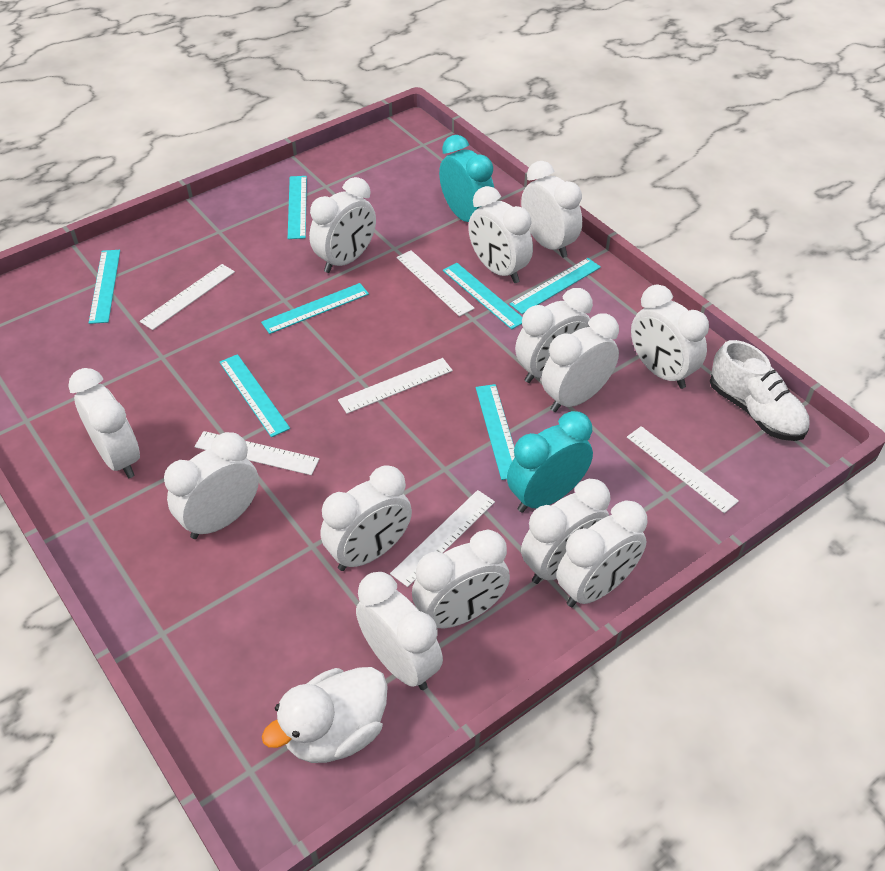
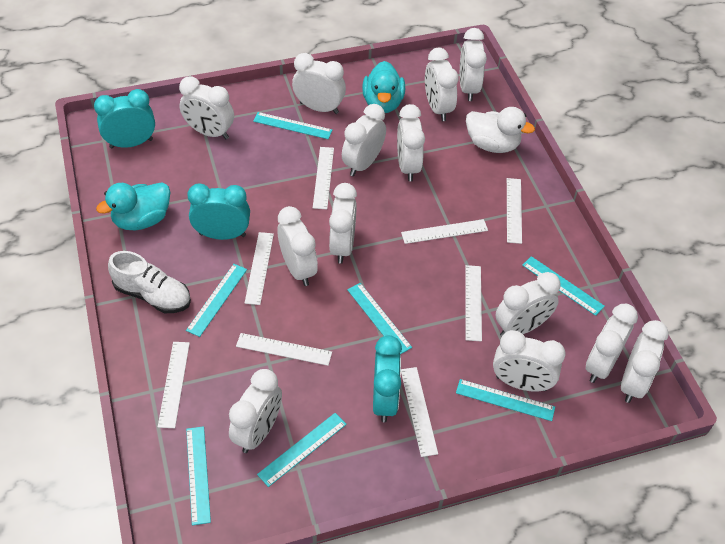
turquoise clock: [439,135,494,222] [507,411,593,513] = 2 -> [94,89,155,148] [187,184,250,240] [373,335,402,422] = 3
turquoise duck: none = 0 -> [96,182,170,230] [362,61,405,113] = 2
white ruler: [140,264,235,330] [194,431,319,475] [338,358,453,414] [390,490,495,587] [396,250,475,317] [627,426,739,513] = 6 -> [158,342,190,428] [236,333,332,366] [245,232,274,305] [313,147,334,209] [401,219,488,244] [401,367,438,457] [465,265,482,341] [507,178,522,244] = 8

